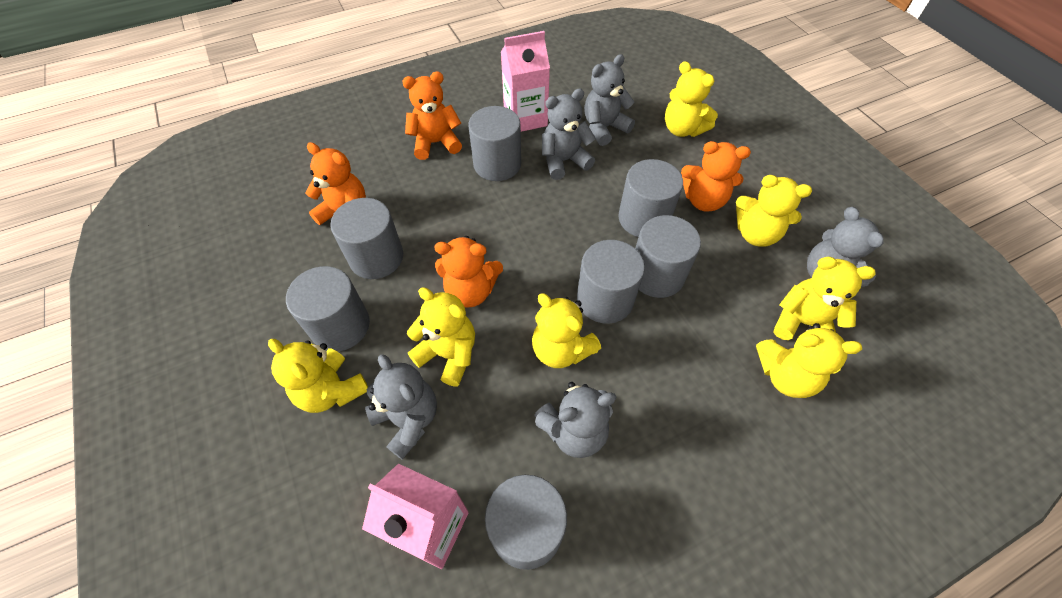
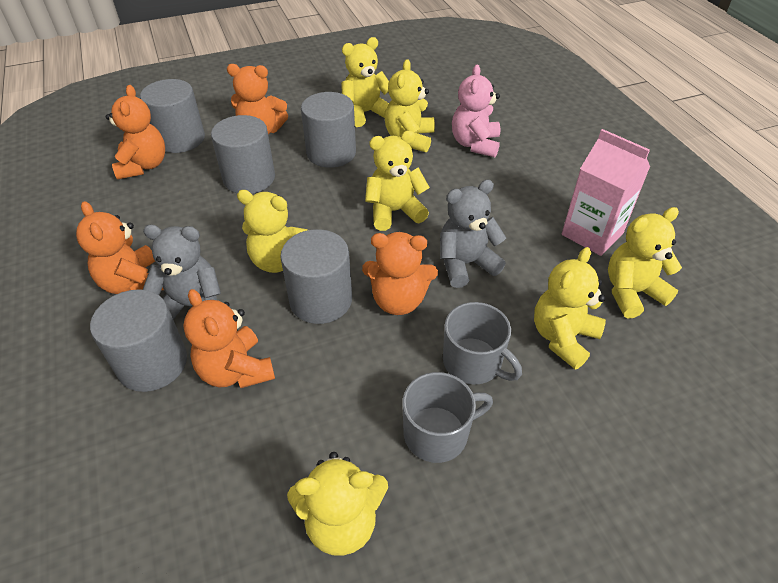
grey cylinder: [286,266,370,352] [330,198,403,279] [468,106,521,181] [485,475,567,570] [577,240,645,324] [618,159,683,237] [635,215,701,298] = 7 -> [90,289,187,392] [140,79,205,153] [211,115,275,194] [280,229,352,324] [301,92,356,168] = 5
grey mug: none = 0 -> [403,372,493,463] [443,302,522,384] = 2
grey teddy bear: [365,354,437,460] [534,382,616,458] [542,88,596,180] [584,54,635,146] [807,207,883,287] = 5 -> [143,224,221,320] [440,180,506,288] = 2
orange teddy bear: [305,142,366,225] [402,71,462,160] [434,236,503,307] [681,141,751,212] = 4 -> [76,201,164,294] [106,85,165,179] [183,289,275,388] [227,64,288,135] [362,232,438,315] = 5
pink carton: [362,463,469,569] [501,31,550,132] = 2 -> [562,129,650,256] = 1
pink teddy bear: none = 0 -> [452,64,500,157] = 1

